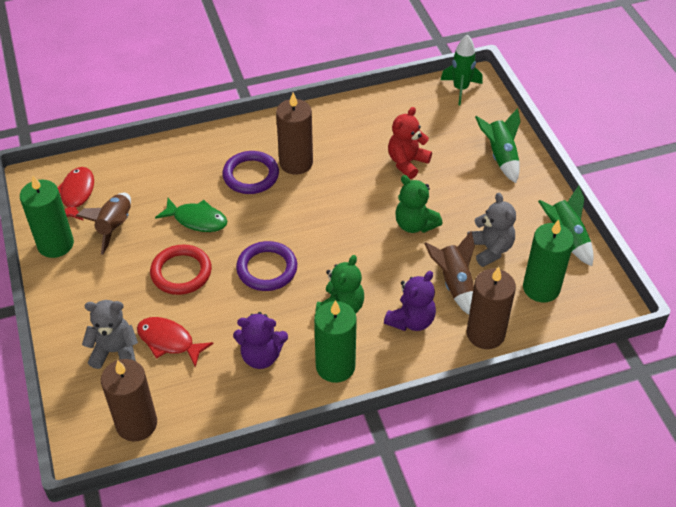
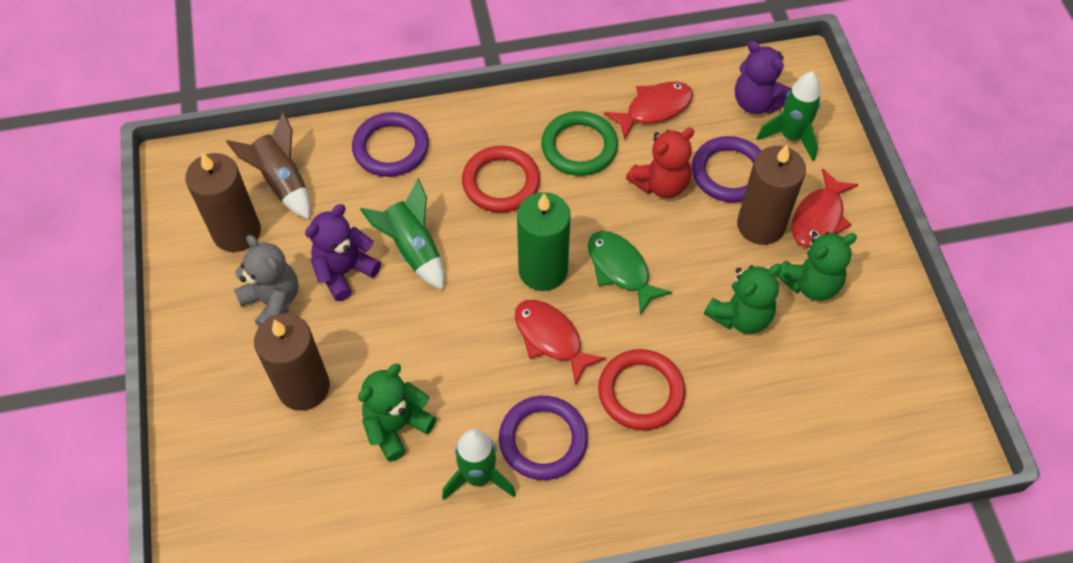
brown rocket: [76,193,131,255] [424,231,475,315] = 2 -> [226,112,310,219] = 1
green candle: [20,175,74,258] [314,300,357,383] [523,220,574,302] = 3 -> [517,192,571,291] = 1
green ring: none = 0 -> [541,111,618,176] = 1
green teddy bear: [315,255,364,313] [395,175,443,233] = 2 -> [358,364,436,462] [704,264,782,334] [777,232,857,301] = 3
grey teddy bear: [82,300,138,369] [467,193,516,267] = 2 -> [234,235,299,326] = 1
purple ring: [222,151,279,194] [236,241,297,291] = 2 -> [352,112,429,177] [499,396,588,480] [692,136,761,203] = 3
red fish: [57,167,94,221] [137,317,213,368] = 2 -> [515,300,606,386] [604,82,693,139] [791,168,859,248] = 3
red ring: [150,245,212,295] = 1 -> [462,146,540,213] [598,349,686,430] = 2

